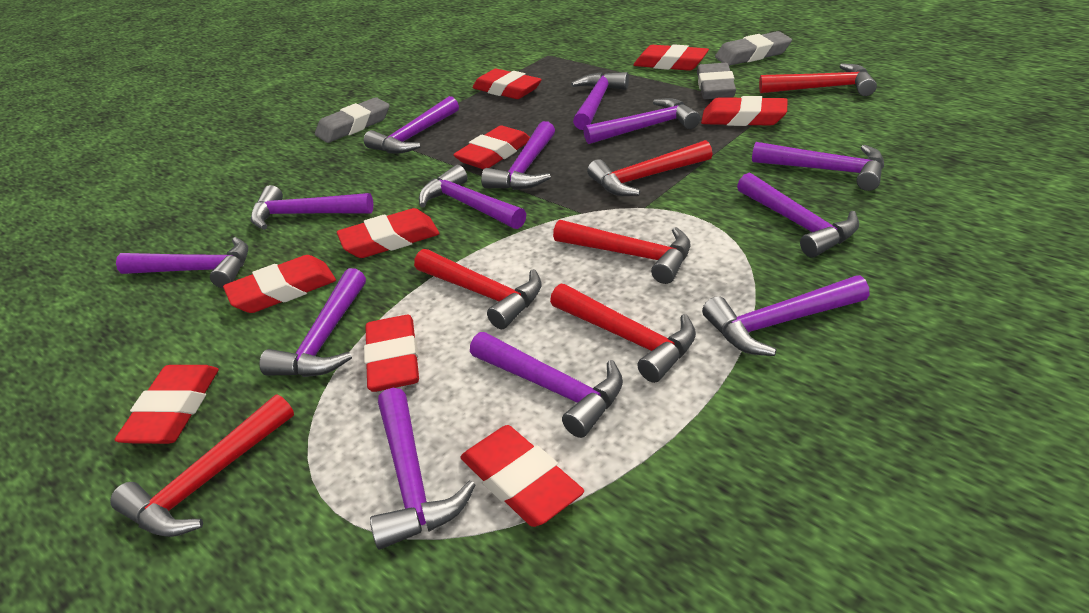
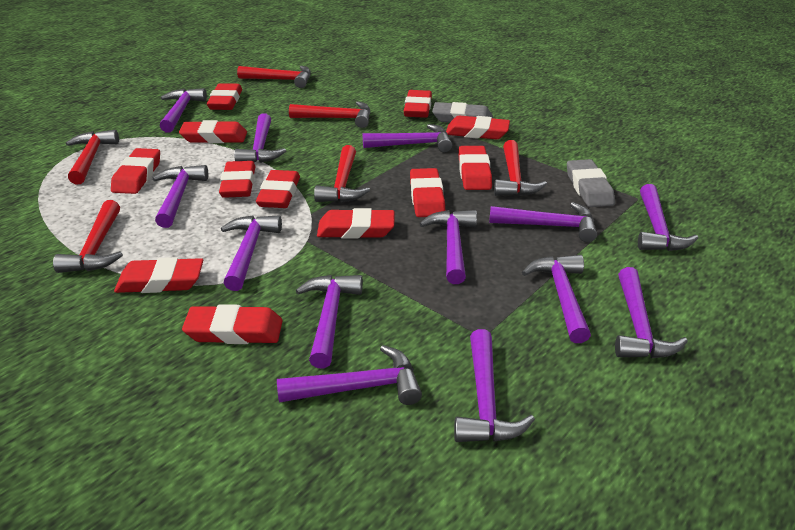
grey eraser: [315,97,390,143] [697,63,736,99] [715,31,792,66] = 3 -> [432,102,493,123] [567,159,615,207] = 2
red eraser: [114,365,219,444] [223,255,336,313] [337,208,440,258] [364,315,419,392] [453,126,530,169] [461,425,584,527] [472,69,542,99] [633,44,709,71] [701,96,788,126] = 9 -> [111,148,160,194] [114,257,203,293] [179,120,247,143] [182,304,283,344] [207,83,242,110] [219,161,256,198] [256,170,300,208] [317,208,395,239] [404,90,432,118] [410,168,445,217] [446,116,510,140] [459,146,492,190] = 12

